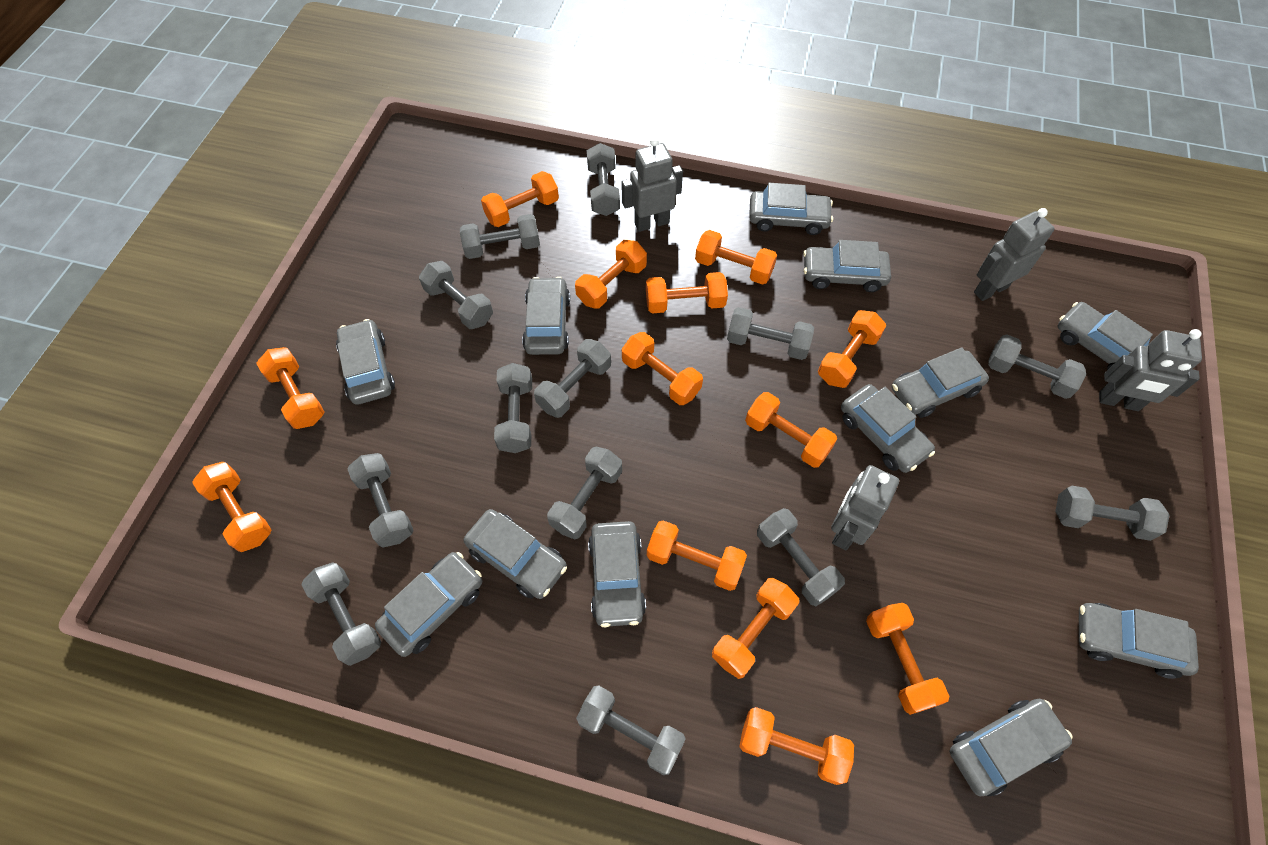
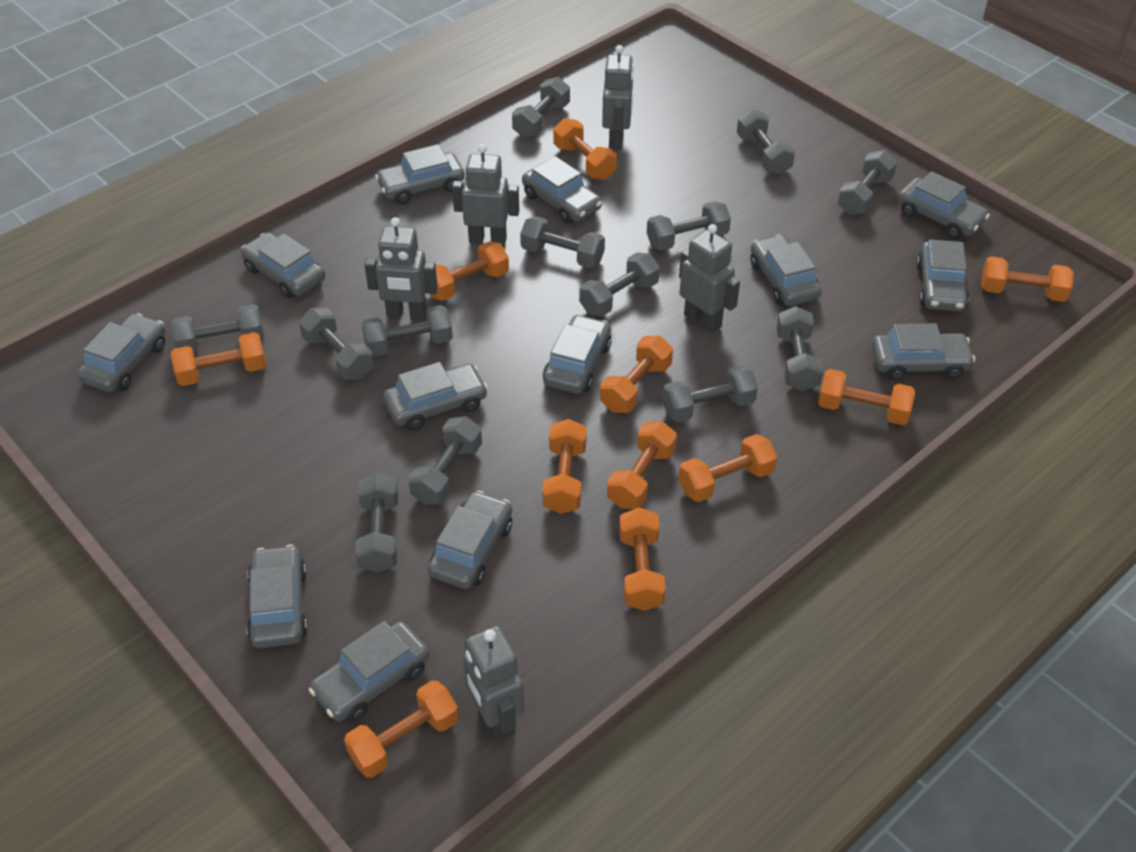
grey car: [336,319,395,405] [375,552,482,657] [464,509,567,599] [522,277,570,355] [588,521,646,627] [749,183,833,235] [803,240,891,292] [841,384,935,473] [892,347,989,418] [950,699,1072,796] [1058,302,1153,370] [1079,603,1199,679] = 12 -> [77,313,166,392] [241,232,325,298] [247,544,308,648] [309,621,430,722] [375,144,465,204] [383,362,488,431] [428,491,512,589] [522,156,602,224] [543,314,611,394] [750,235,822,306] [872,323,975,380] [897,171,990,239] [916,239,969,312] = 13
grey robot: [621,137,683,232] [831,465,899,550] [974,208,1055,301] [1099,329,1202,411] = 4 -> [364,217,438,320] [452,144,519,246] [463,626,524,741] [602,45,634,150] [679,224,740,333] = 5
orange dumbbell: [192,462,271,552] [256,347,324,429] [481,171,559,227] [575,240,647,309] [622,332,703,405] [646,272,728,314] [647,521,747,591] [695,230,777,285] [712,578,799,679] [739,707,854,785] [745,392,837,468] [818,310,886,388] [866,603,949,715] = 13 -> [171,332,266,386] [344,680,459,778] [430,241,509,301] [542,419,587,514] [553,118,617,180] [600,336,673,413] [607,421,677,509] [619,507,666,611] [679,434,777,502] [818,369,915,425] [981,256,1074,302] = 11

